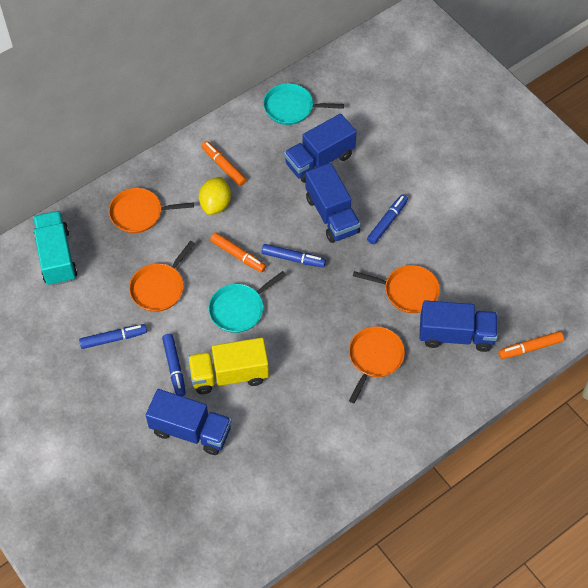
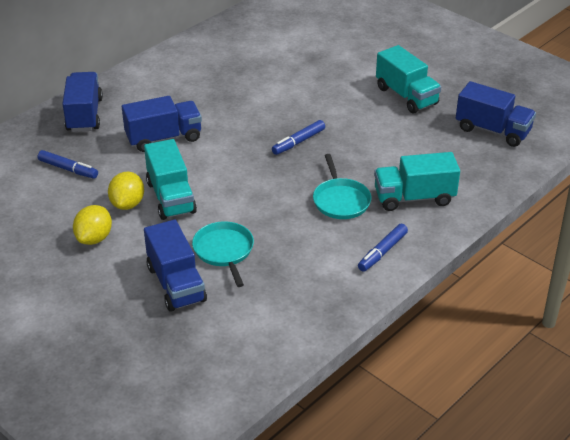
blue marker: [79,324,147,349] [162,334,186,396] [262,244,326,267] [367,194,408,244] = 4 -> [38,150,98,179] [272,120,325,155] [358,224,408,272] = 3
orange marker: [202,141,247,186] [210,232,266,272] [498,331,564,359] = 3 -> none = 0
orange pan: [109,188,194,233] [129,241,195,312] [349,326,405,403] [353,265,440,313] = 4 -> none = 0
turquoise truck: [33,211,77,286] = 1 -> [144,139,197,220] [374,152,460,211] [376,45,441,113] = 3
yellow lemon: [199,177,231,215] = 1 -> [73,205,112,245] [108,172,144,210] = 2
yellow truck: [188,338,269,394] = 1 -> none = 0

